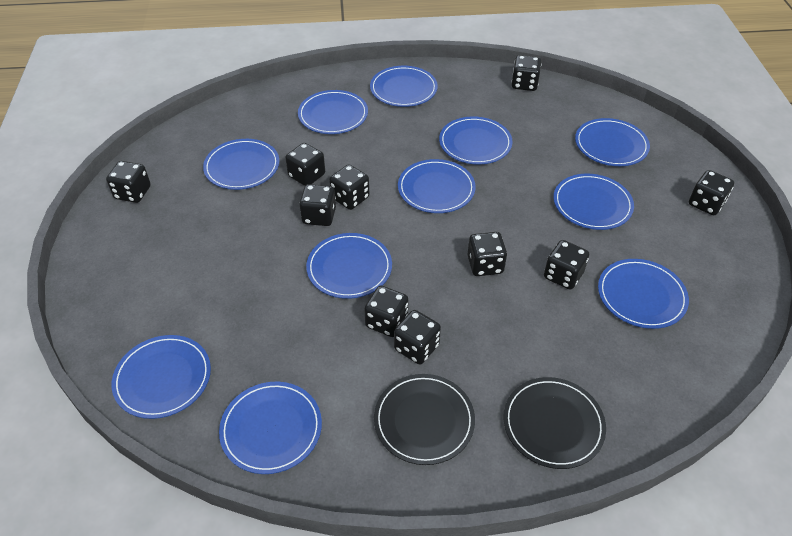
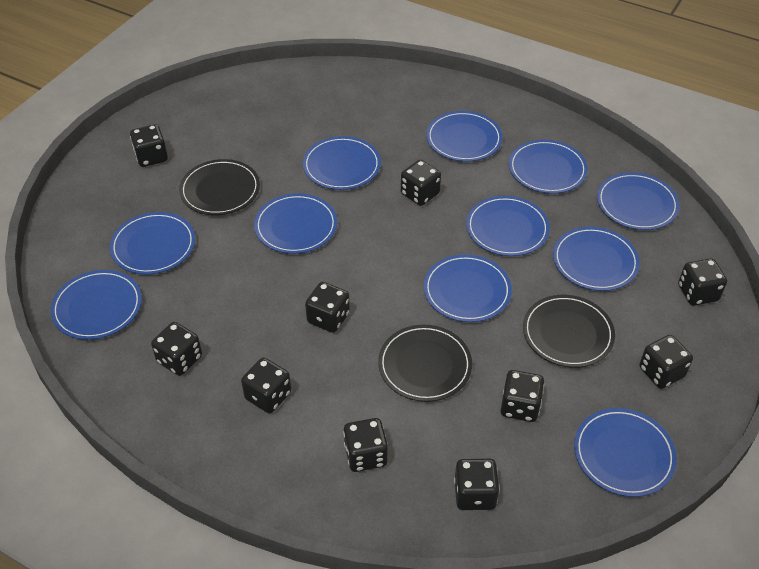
black plate: [374,374,475,465] [503,377,606,469] = 2 -> [179,159,260,215] [378,325,472,402] [523,295,615,368] = 3

